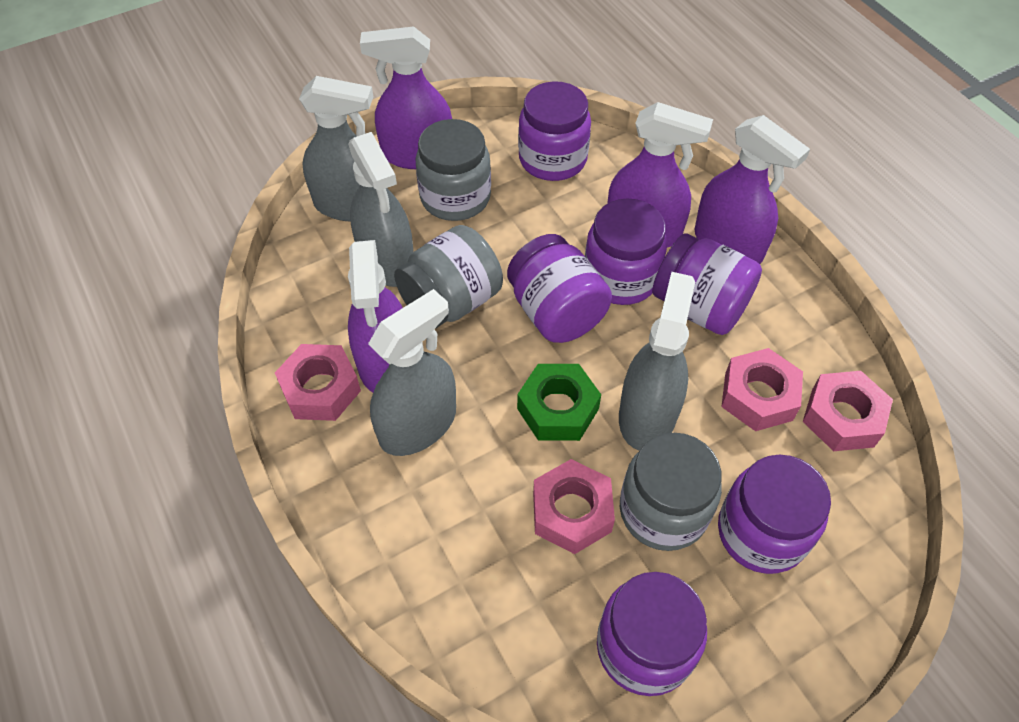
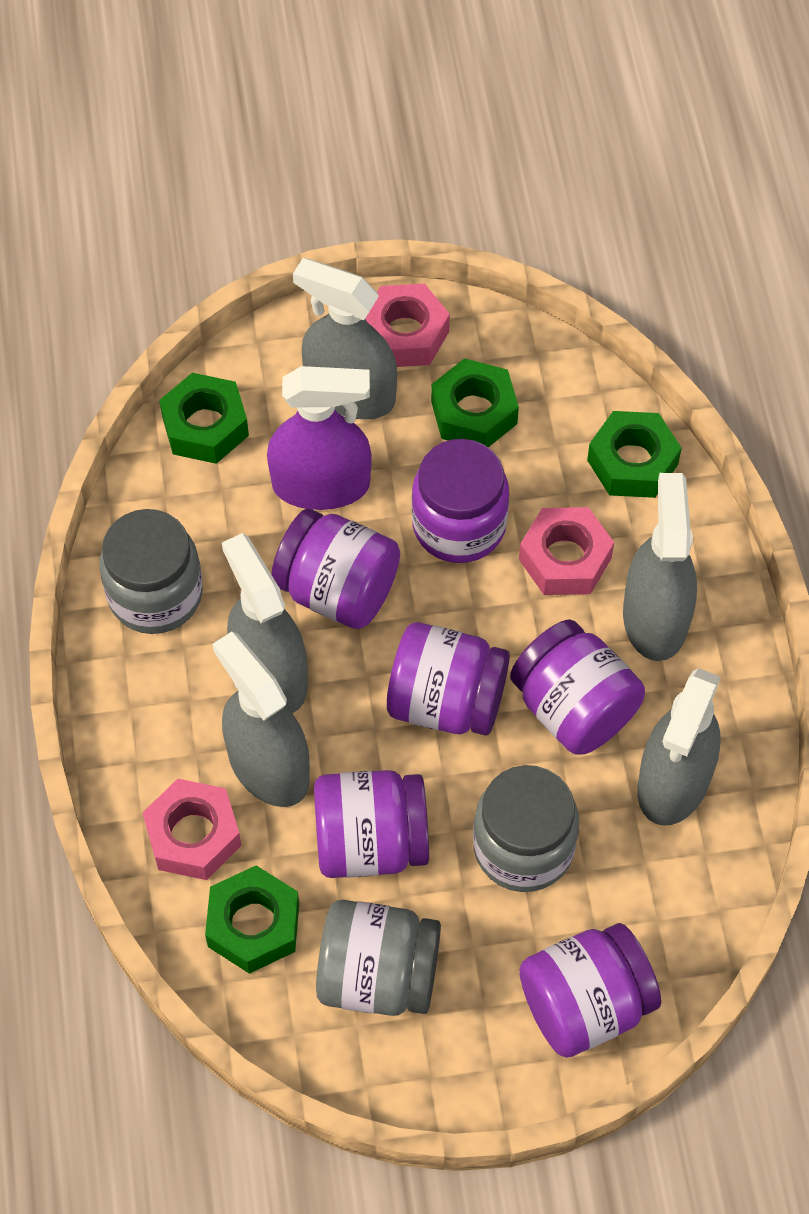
green nut: [517,364,601,441] = 1 -> [159,373,249,464] [205,865,299,974] [431,358,519,447] [587,411,682,498] = 4
grey spray bottle: [299,76,373,222] [348,132,413,287] [368,289,456,456] [619,272,695,451] = 4 -> [212,632,310,807] [222,533,308,713] [293,258,397,419] [623,473,697,661] [637,668,721,826] = 5
pink nut: [275,344,361,421] [533,459,615,554] [722,348,803,431] [803,371,893,451] = 4 -> [142,779,241,880] [365,284,450,367] [519,507,614,595] = 3
purple spray bottle: [348,240,403,393] [360,26,452,169] [607,102,713,247] [695,115,810,264] = 4 -> [267,366,372,510] = 1

